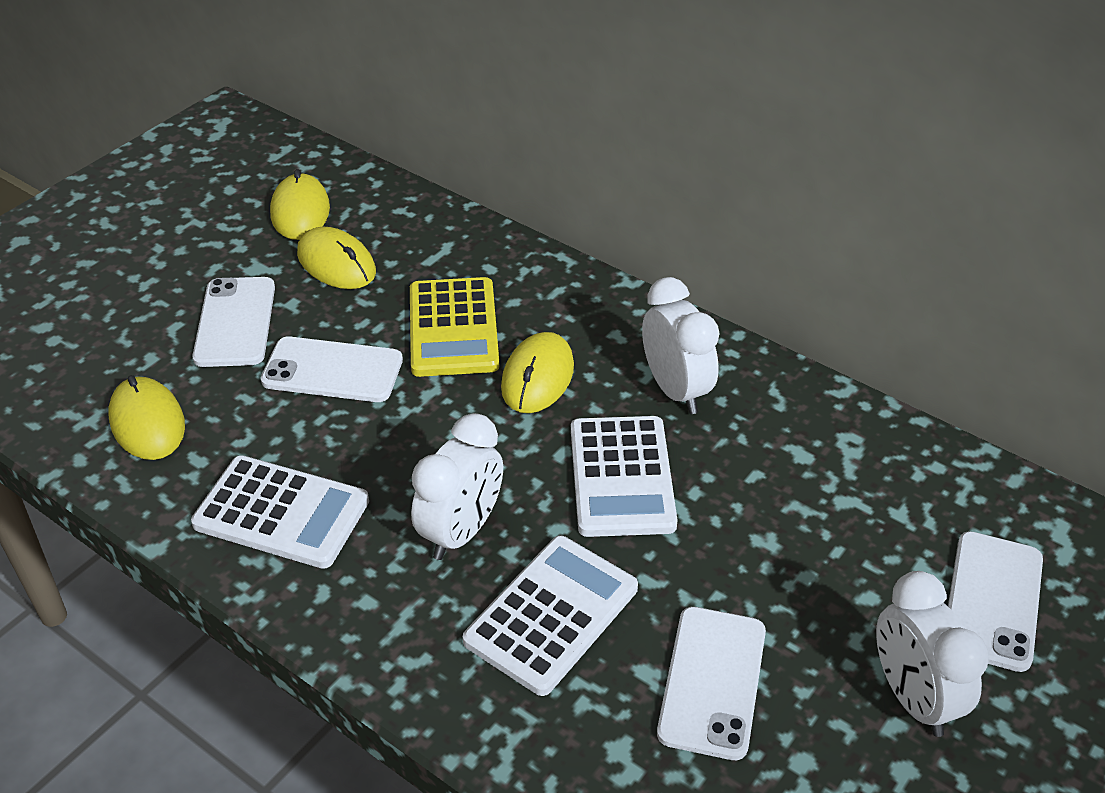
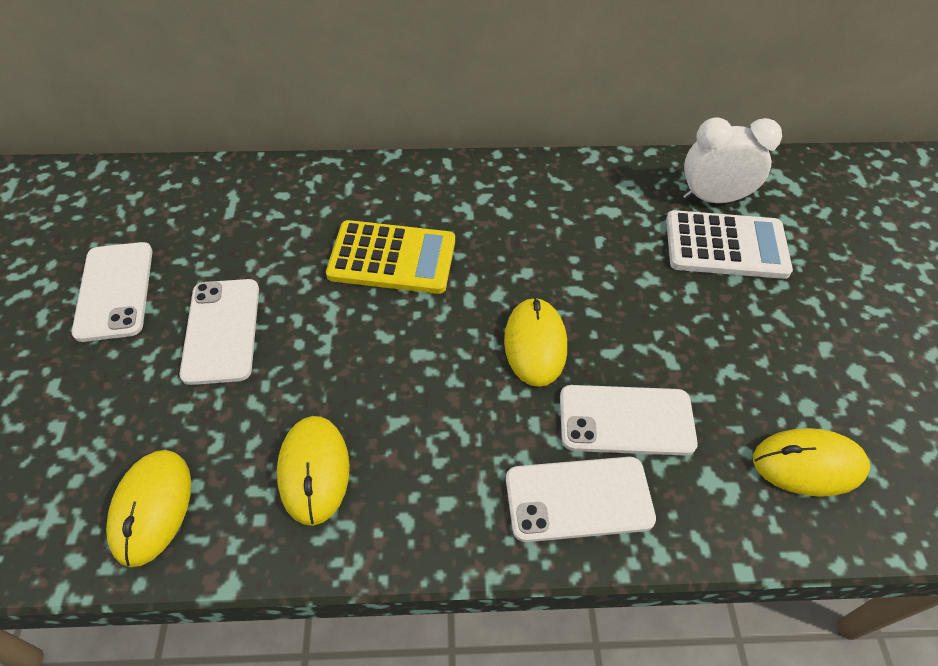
white calculator: [191,455,369,569] [463,536,638,696] [571,416,678,537] = 3 -> [666,210,793,279] = 1
white clock: [411,413,503,560] [642,277,719,414] [876,571,989,737] = 3 -> [683,117,782,203] = 1

